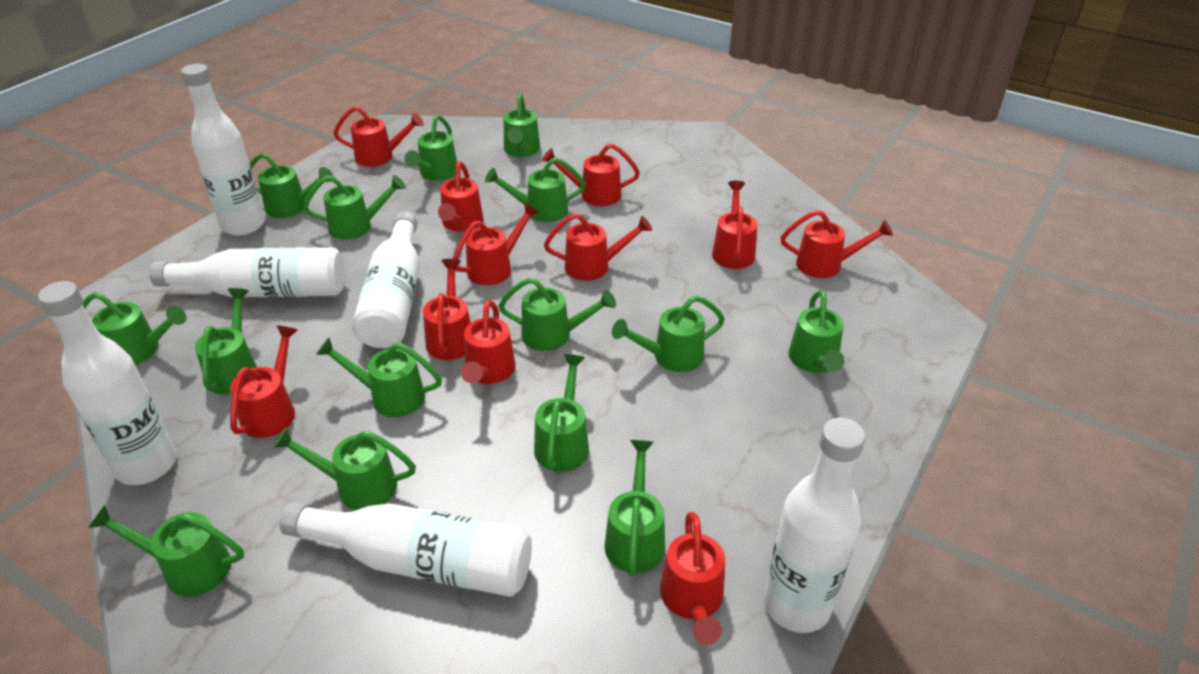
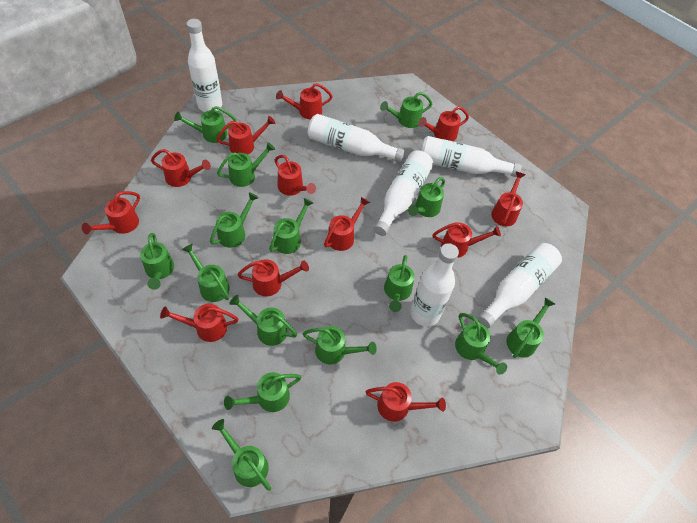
red watering can: [230,325,298,438] [333,106,424,167] [423,259,471,360] [438,161,483,232] [453,203,539,285] [461,300,516,384] [542,143,640,206] [544,213,652,281] [660,512,725,645] [712,181,757,269] [781,210,893,278] = 11 -> [82,191,140,234] [151,149,211,187] [160,304,239,342] [217,116,276,155] [237,259,309,296] [275,155,316,196] [276,83,333,119] [324,197,370,251] [366,382,446,422] [418,106,469,141] [433,222,501,258] [491,172,525,226] = 12

